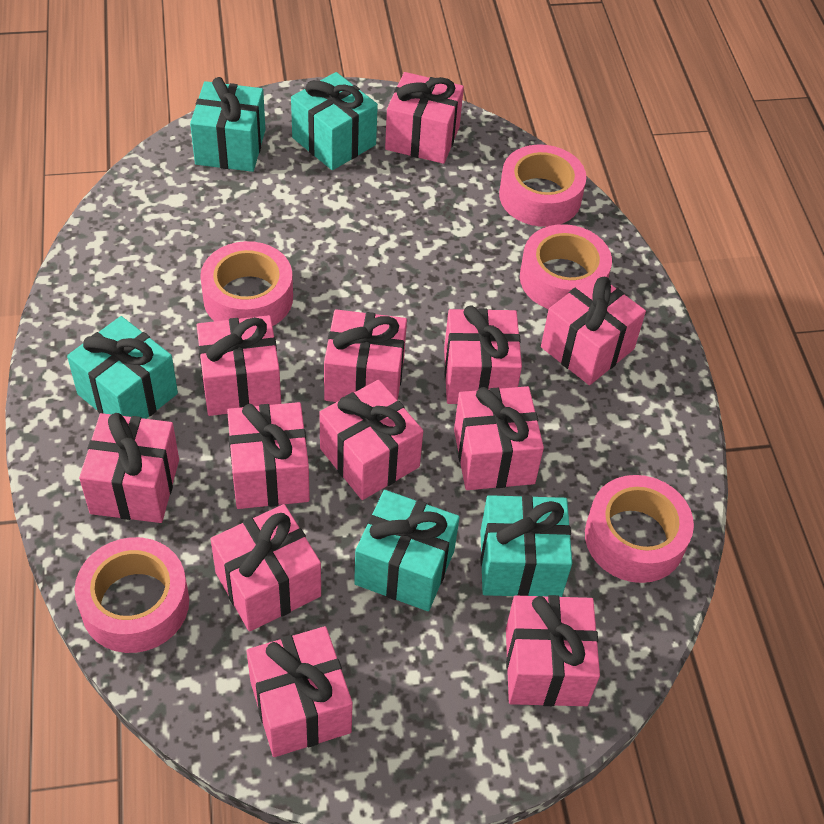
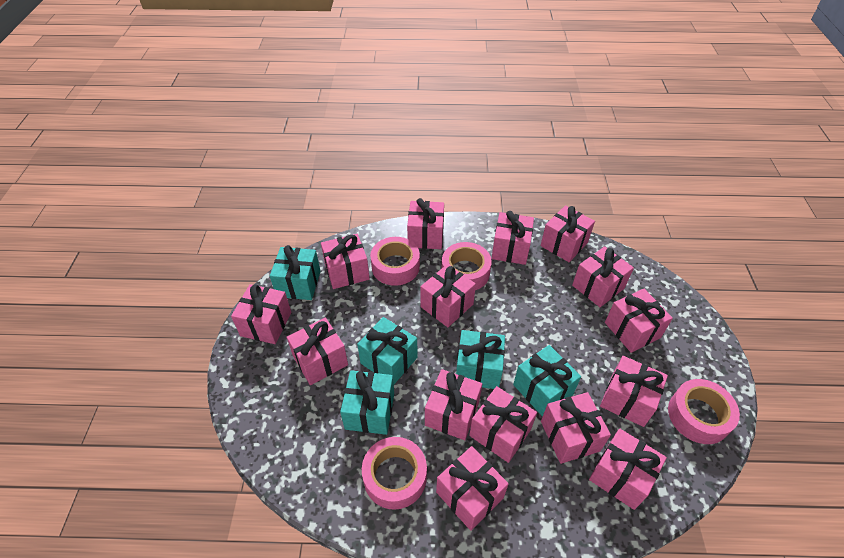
pink gift: [79,413,179,523] [197,315,281,416] [211,504,321,632] [227,402,310,509] [247,626,353,757] [320,380,423,500] [324,309,407,402] [385,72,464,164] [444,305,522,404] [454,386,544,490] [506,595,600,706] [541,273,646,385] = 12 -> [231,284,291,344] [287,317,348,385] [321,234,370,289] [407,198,444,249] [420,264,476,327] [425,369,482,440] [436,446,509,531] [469,386,537,463] [491,211,534,265] [540,205,595,262] [541,392,611,464] [572,246,634,307] [589,428,667,510] [600,356,668,427] [605,289,673,353] = 15
pink tape: [74,537,189,653] [200,241,293,326] [499,144,586,227] [520,224,612,309] [585,475,694,583] = 5 -> [362,437,427,510] [370,237,420,286] [441,242,492,290] [668,379,740,444] = 4

